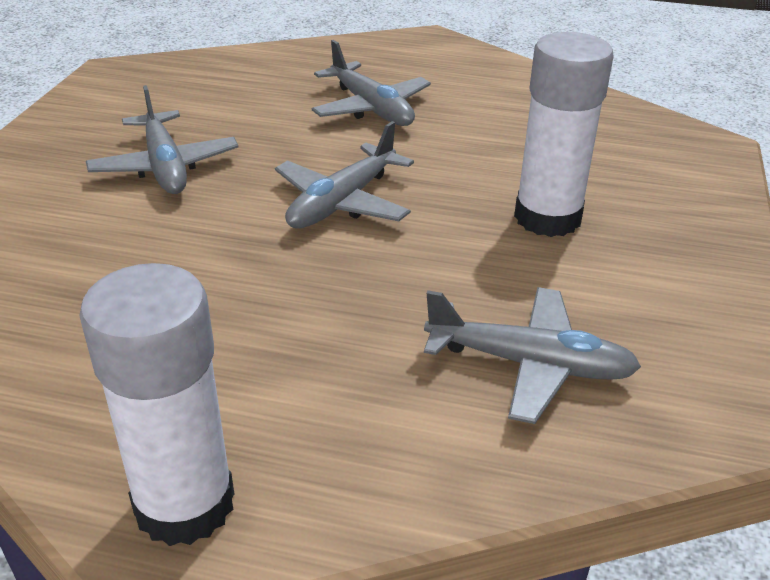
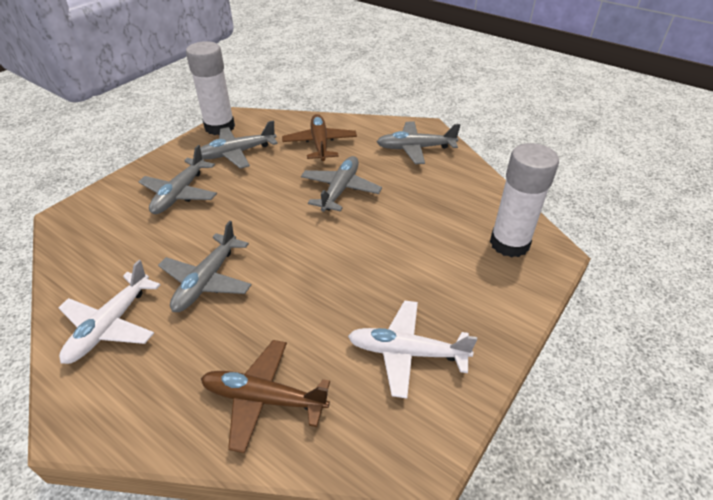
brown plane: none = 0 -> [201,340,330,453] [282,114,357,161] = 2
grey plane: [86,85,239,194] [275,121,414,229] [312,40,431,126] [424,287,641,424] = 4 -> [139,145,217,214] [158,221,251,312] [200,120,278,169] [301,156,382,212] [377,121,460,164] = 5
white plane: none = 0 -> [58,260,161,364] [348,300,477,399] = 2

